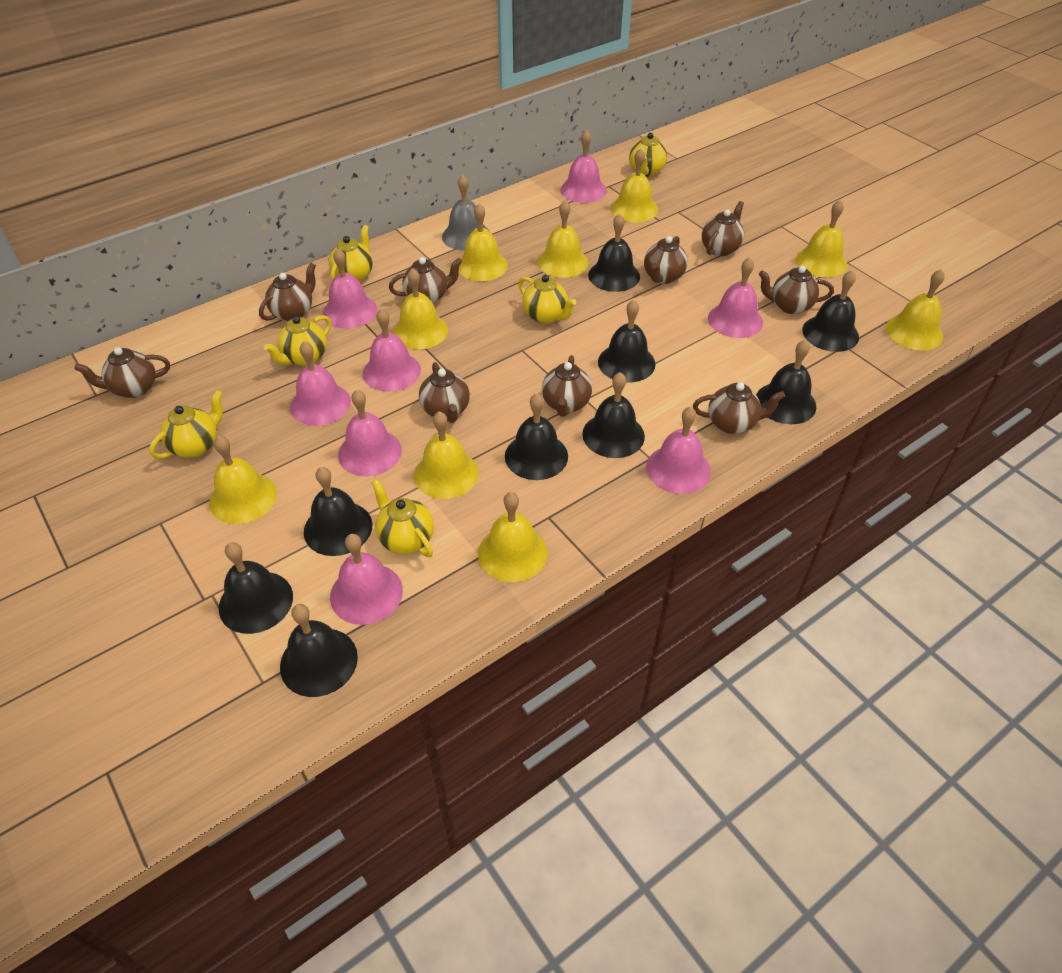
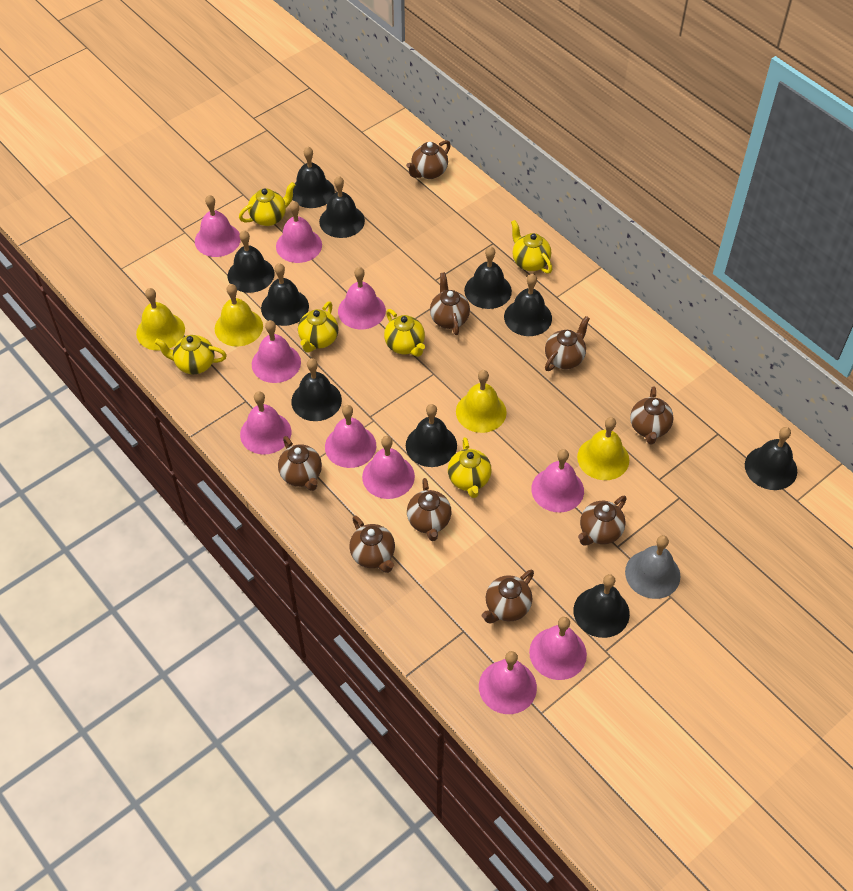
black bell: [219,542,293,634] [280,604,358,697] [304,467,372,556] [505,393,568,480] [582,372,645,458] [588,214,640,292] [598,300,656,382] [756,340,816,424] [802,271,859,352] = 9 -> [228,230,275,293] [261,263,309,326] [291,358,342,421] [292,147,335,208] [319,176,365,238] [406,404,457,467] [464,247,512,309] [504,274,552,336] [573,574,630,638] [745,427,797,490] = 10
pink bell: [290,341,351,426] [323,248,377,329] [330,534,403,625] [338,390,402,476] [363,308,421,392] [560,130,607,203] [646,407,711,494] [708,257,763,338] = 8 -> [195,195,241,257] [240,391,291,455] [252,320,301,383] [276,201,322,263] [325,405,376,468] [338,267,386,329] [362,436,415,499] [479,651,537,714] [529,617,587,680] [531,449,584,513] = 10
yellow bell: [209,436,277,524] [393,268,448,349] [414,411,479,499] [459,204,508,281] [478,492,548,582] [538,201,588,278] [611,148,658,222] [795,200,848,277] [886,269,945,350] = 9 -> [136,288,185,351] [215,284,263,346] [456,370,507,433] [577,417,629,480] = 4

